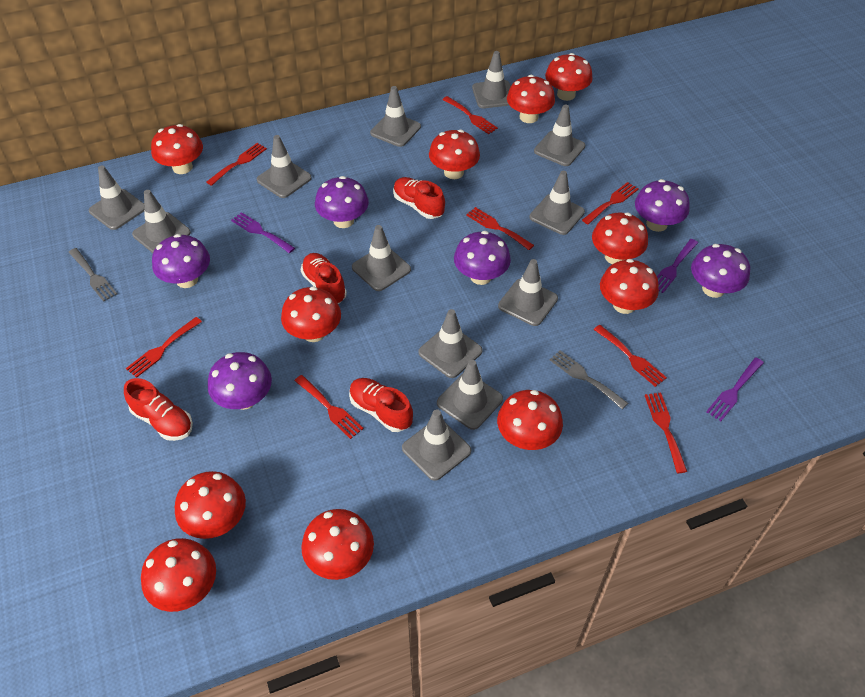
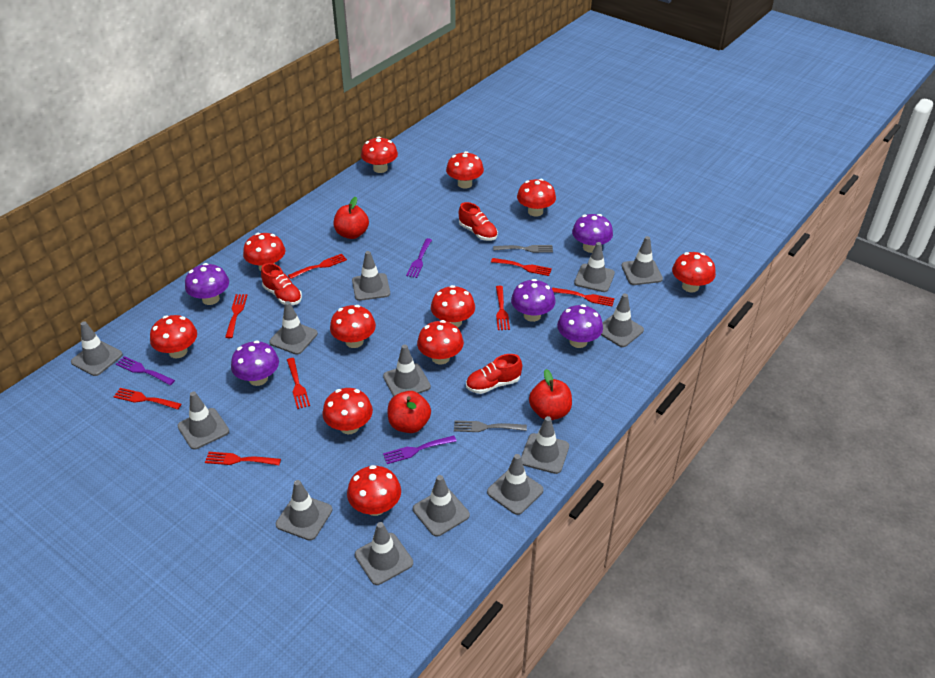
grey traffic cone: [89,166,144,230] [132,190,191,253] [257,135,312,198] [352,225,411,291] [370,86,421,147] [402,409,471,481] [418,309,483,378] [437,360,503,430] [472,51,511,108] [498,259,558,326] [530,171,585,235] [534,105,585,166] = 12 -> [71,321,123,376] [177,392,229,450] [269,301,318,355] [276,480,333,541] [352,251,390,301] [355,522,413,585] [383,344,431,397] [413,475,470,537] [487,454,543,515] [521,416,569,474] [574,242,615,292] [601,294,644,347] [621,236,663,285] = 13
purple mushroom: [152,234,210,288] [208,352,272,410] [315,176,369,228] [454,231,511,285] [635,179,690,232] [691,244,750,298] = 6 -> [185,263,229,305] [231,340,279,386] [511,279,556,322] [557,304,603,348] [572,214,613,253] = 5
red apple: none = 0 -> [334,197,369,239] [388,391,431,433] [529,369,572,420] = 3
red shoe: [124,378,193,441] [301,253,347,304] [349,378,413,432] [393,177,445,219] = 4 -> [261,263,302,305] [459,202,498,241] [466,354,522,394] = 3

